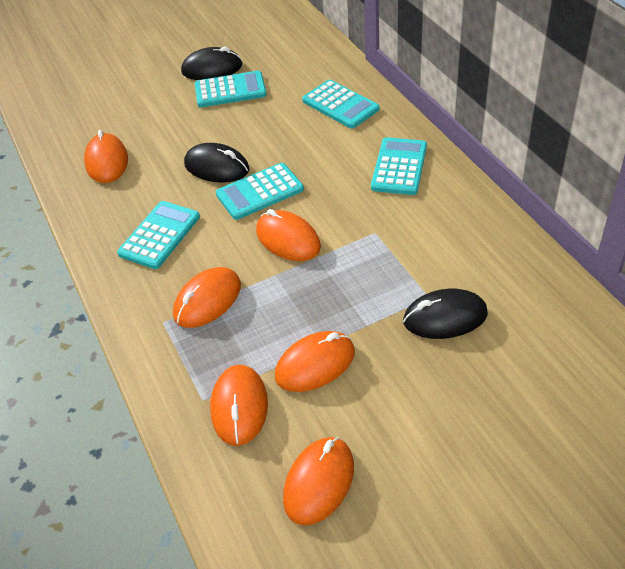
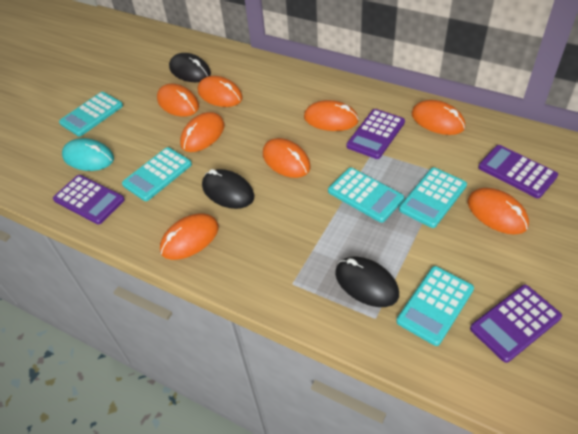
orange mouse: [84,130,128,183] [173,267,241,328] [210,365,268,446] [256,209,321,261] [275,331,355,392] [283,437,354,526] = 6 -> [157,84,199,117] [160,213,219,260] [180,112,225,152] [198,76,243,107] [263,138,311,178] [304,100,359,131] [412,100,465,135] [468,188,529,235] = 8
purple calculator: none = 0 -> [53,175,125,225] [346,109,405,159] [470,285,562,363] [478,145,558,198] = 4
turquoise mouse: none = 0 -> [62,138,114,171] = 1

